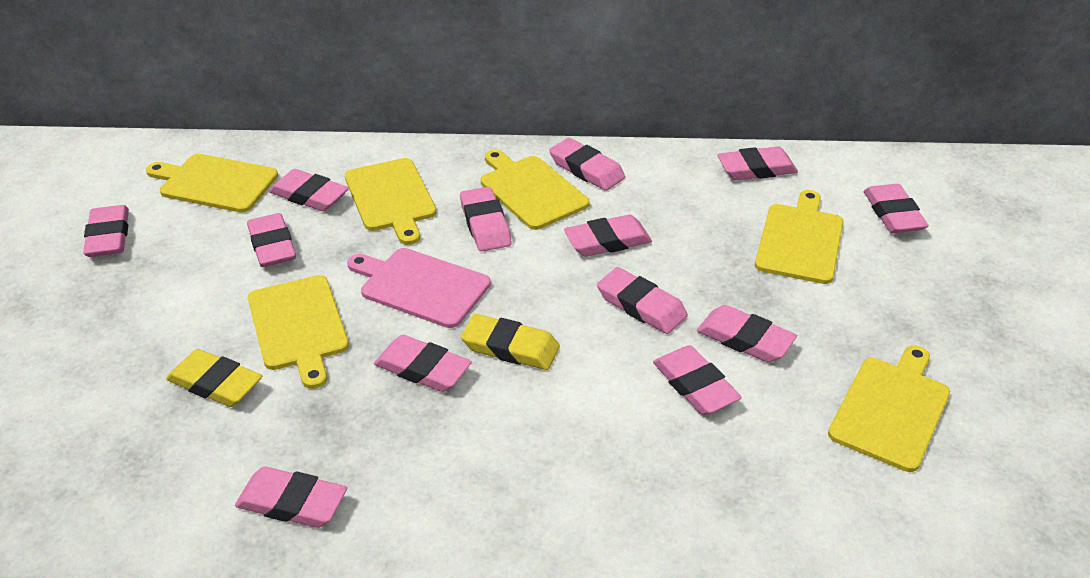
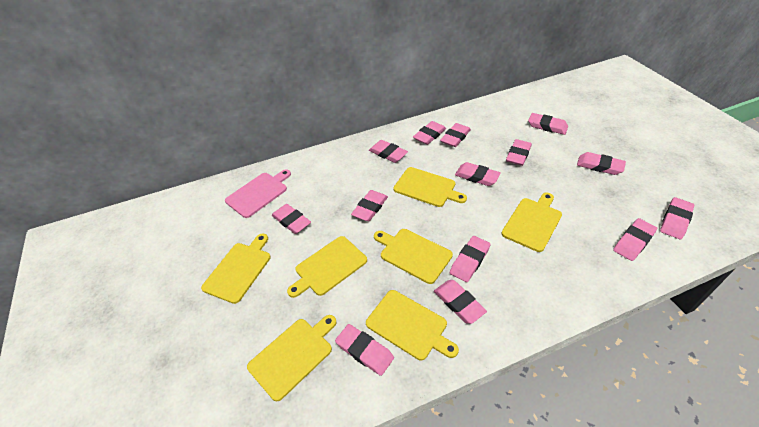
pink eraser: [83,205,129,257] [235,467,347,528] [247,213,296,267] [269,169,349,211] [374,335,472,392] [460,187,511,251] [549,138,625,191] [564,215,652,257] [597,267,688,334] [653,345,742,415] [697,305,797,362] [717,146,798,180] [864,184,929,233] = 13 -> [272,204,311,234] [335,324,394,376] [351,190,388,221] [369,140,408,163] [413,121,446,145] [434,280,487,324] [440,123,471,147] [450,236,491,282] [455,162,501,186] [506,139,532,166] [528,113,568,135] [577,152,626,175] [613,218,657,261] [660,197,694,239] = 14
yellow cutting board: [146,154,278,213] [248,275,349,389] [345,158,436,245] [481,149,589,230] [755,190,843,284] [828,345,950,472] = 6 -> [201,233,271,304] [247,315,337,401] [287,236,367,298] [366,290,459,360] [374,229,453,284] [393,167,467,207] [501,193,562,252] = 7
yellow eraser: [166,349,262,407] [461,314,560,370] = 2 -> none = 0

